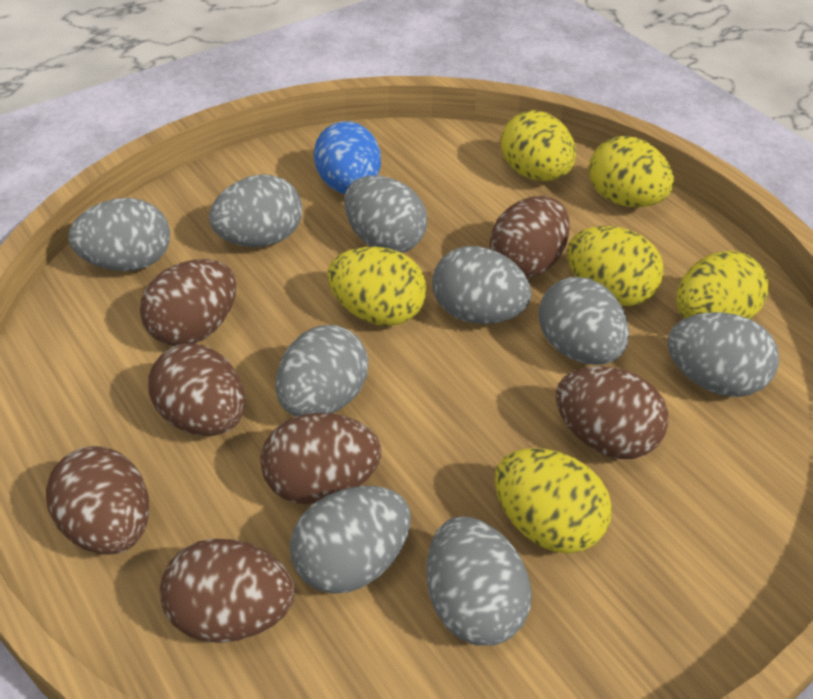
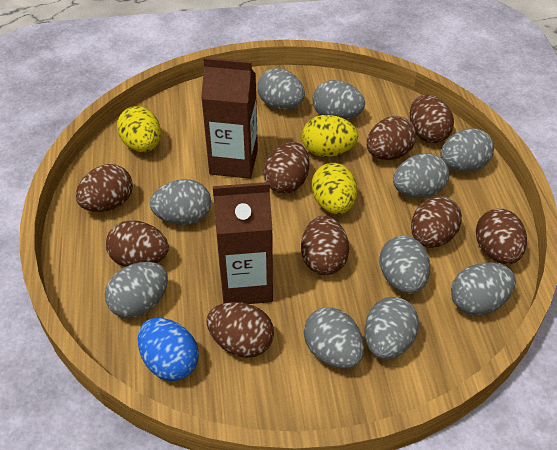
brown carton: none = 0 -> [201,57,258,179] [213,182,273,304] = 2
brown egg: [46,446,149,555] [140,259,236,346] [148,344,245,436] [160,539,295,643] [261,413,381,504] [490,196,570,278] [556,366,668,459] = 7 -> [76,164,133,212] [106,220,169,267] [206,302,274,358] [264,142,309,194] [301,215,349,275] [367,116,417,160] [410,95,454,143] [411,196,462,248] [476,209,527,264] = 9
grey egg: [68,198,170,271] [209,174,302,247] [275,325,368,416] [290,486,411,594] [344,176,427,253] [427,517,532,646] [432,246,532,324] [539,277,629,365] [667,312,779,397] = 9 -> [104,262,168,319] [150,179,211,225] [257,68,305,110] [304,307,364,369] [312,80,365,120] [364,297,419,360] [380,236,430,294] [393,153,449,198] [440,128,494,172] [451,262,516,316] = 10
yellow egg: [327,246,427,326] [495,448,612,554] [501,110,576,181] [567,226,664,306] [589,136,674,207] [676,251,769,319] = 6 -> [117,106,161,152] [302,115,358,157] [312,163,357,214] = 3

